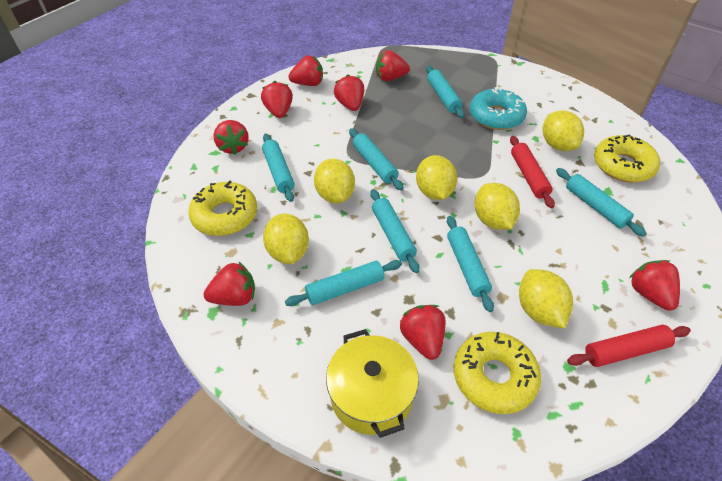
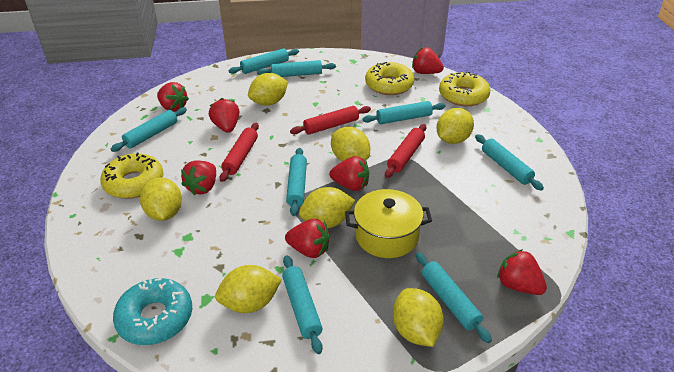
red rolling pin: [510,136,555,208] [567,325,691,367] = 2 -> [220,123,259,182] [290,106,371,135] [385,124,426,178] = 3
red strawberry: [203,261,255,306] [213,120,249,155] [261,81,293,118] [288,55,323,86] [334,75,364,111] [376,50,410,81] [400,305,445,360] [630,260,680,311] = 8 -> [157,82,189,112] [181,160,216,195] [209,98,239,133] [285,219,330,258] [330,156,369,191] [412,47,444,74] [497,249,547,295] = 7
turquoise rolling pin: [262,133,295,202] [285,260,402,306] [349,128,404,191] [370,189,420,273] [426,66,465,118] [447,216,494,312] [556,168,647,237] = 7 -> [111,107,187,152] [229,48,299,74] [257,60,336,77] [282,255,323,354] [286,148,307,216] [362,101,446,124] [416,252,492,343] [475,134,544,191] = 8
yellow lemon: [263,213,309,264] [314,159,355,203] [416,155,457,200] [475,183,520,230] [519,269,573,328] [543,110,584,151] = 6 -> [140,177,182,221] [215,265,282,313] [248,73,288,106] [299,187,355,228] [331,127,370,161] [393,288,444,347] [436,108,474,144] = 7

